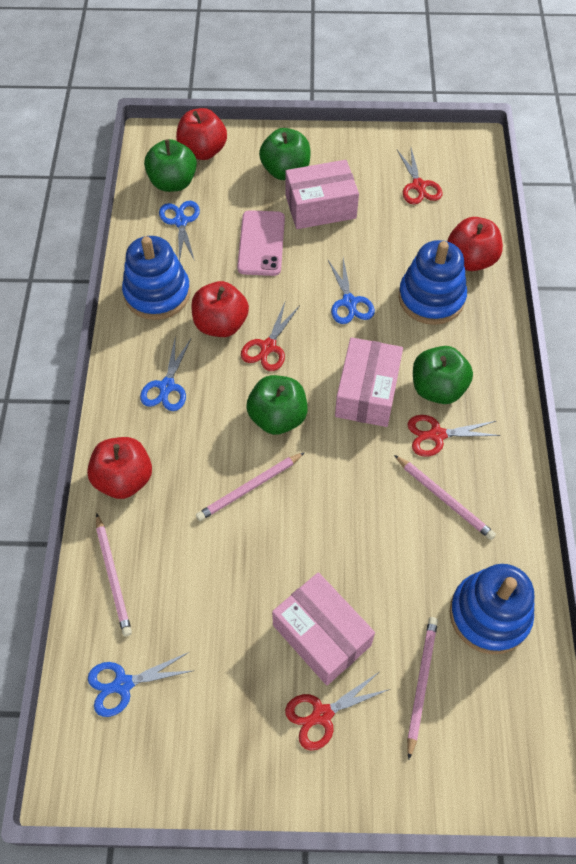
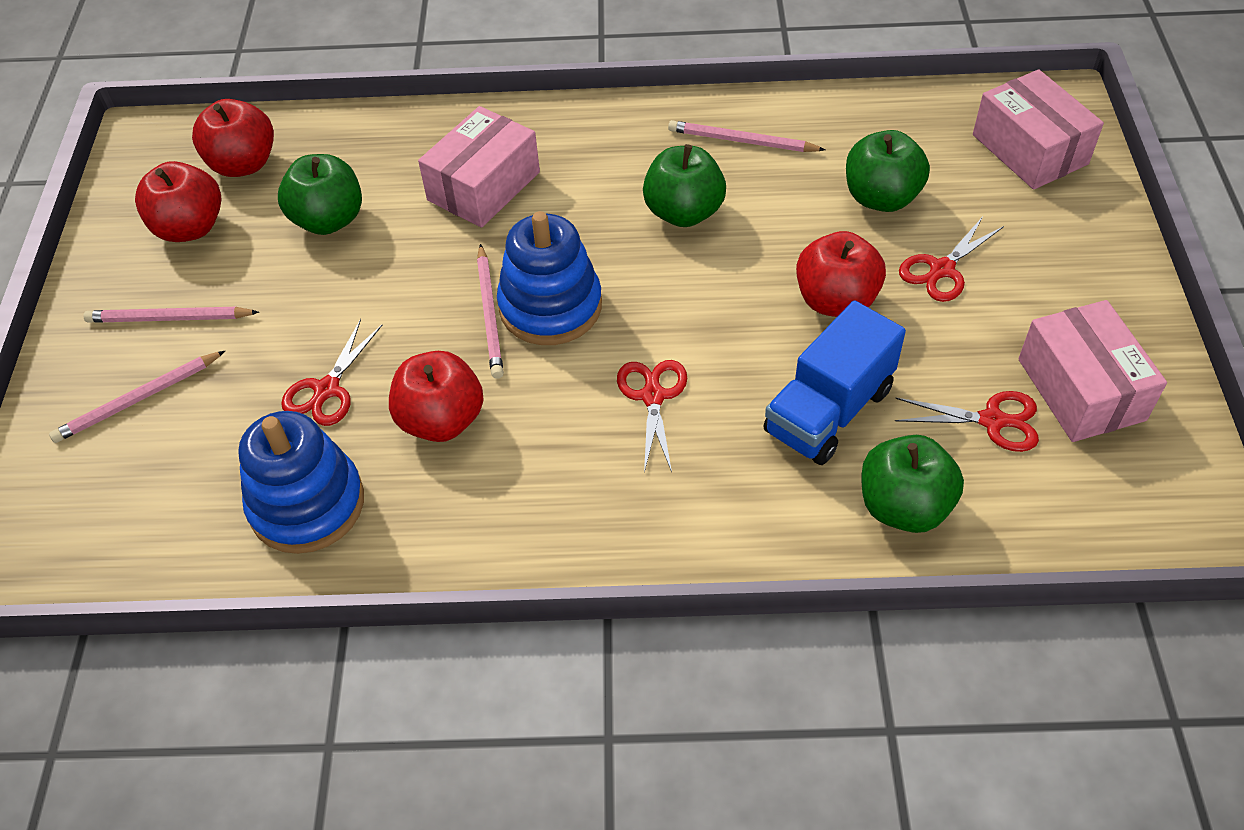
blue scissors: [88,652,195,717] [140,339,191,411] [159,201,200,262] [328,258,375,324] = 4 -> none = 0
blue stacking toy: [122,236,190,320] [398,240,467,325] [449,564,535,654] = 3 -> [238,411,364,554] [497,211,602,345] = 2
blue truck: none = 0 -> [763,301,906,465] = 1
pink phone: [237,210,285,276] = 1 -> none = 0

